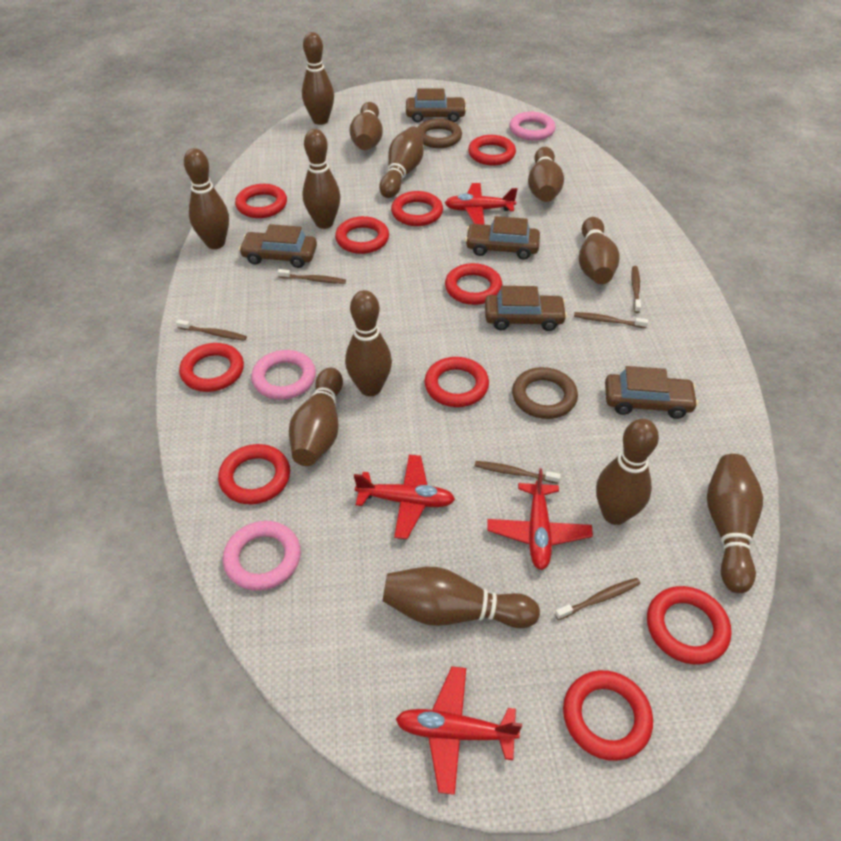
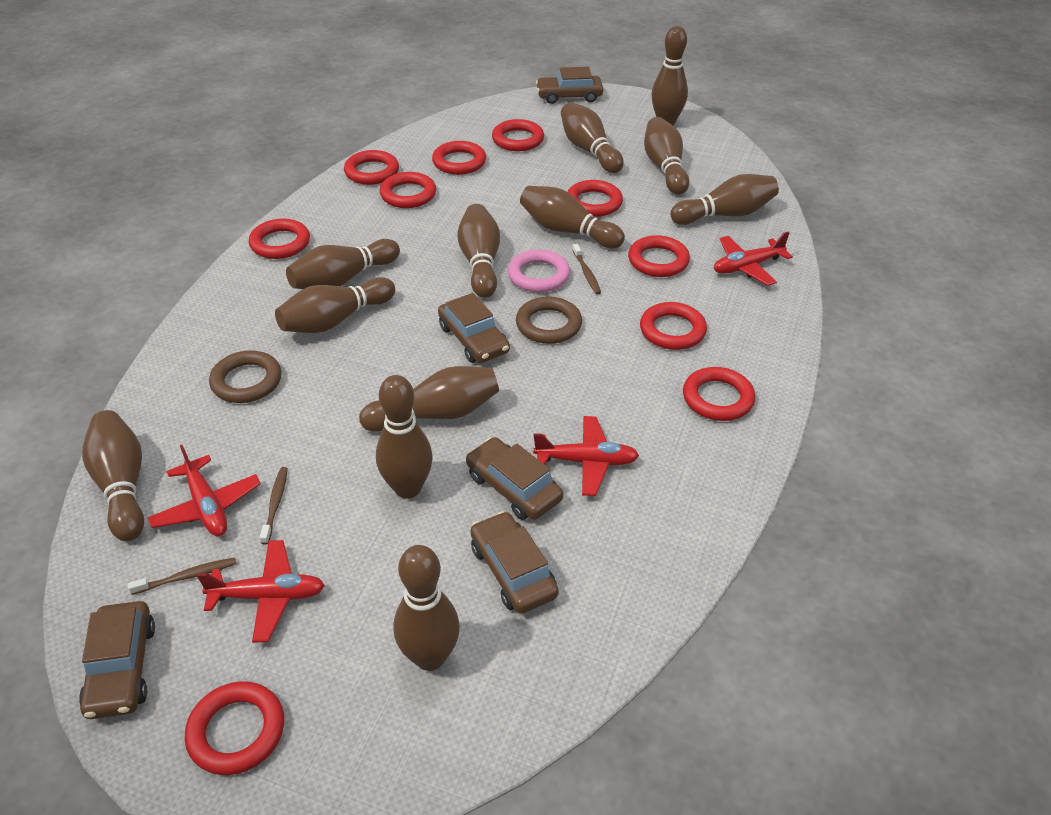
brown toothbrush: [176,319,247,341] [278,269,346,284] [475,461,561,484] [555,578,641,620] [574,312,648,328] [631,266,641,313] = 6 -> [128,557,236,595] [260,467,288,544] [572,244,601,294] = 3
pink ring: [223,521,301,591] [251,350,316,400] [509,112,555,141] = 3 -> [508,249,570,293] = 1

